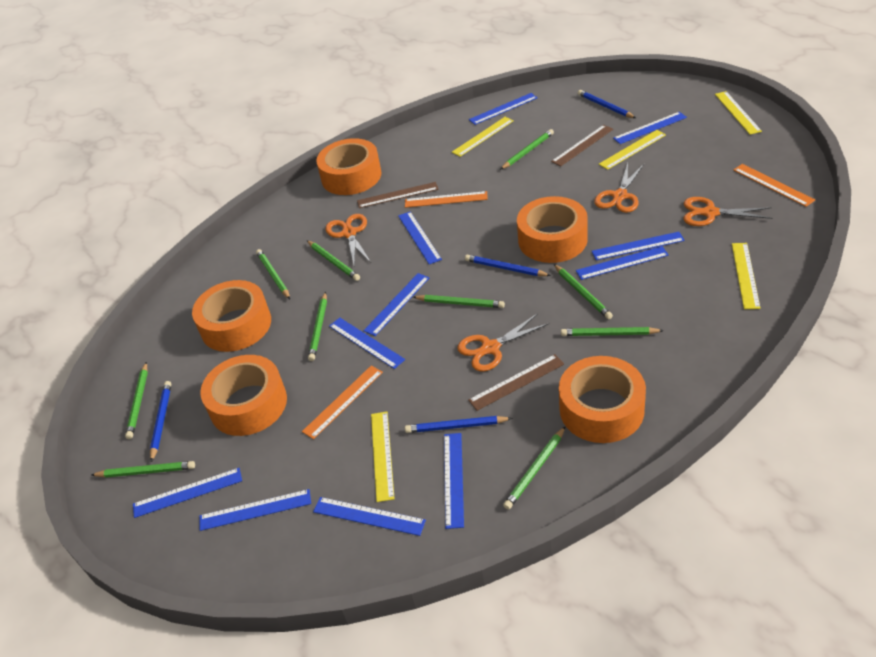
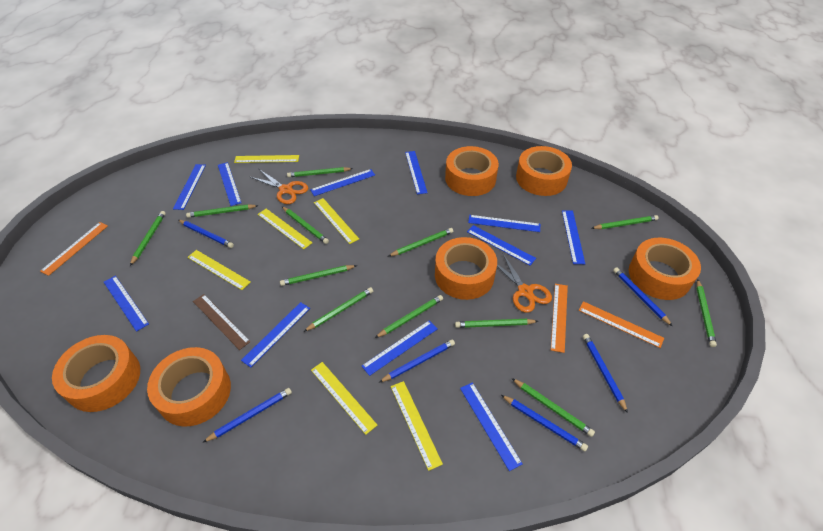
blue pencil: [150,381,171,462] [405,416,512,433] [465,255,551,276] [578,90,636,118] = 4 -> [178,220,234,248] [202,388,292,443] [379,339,455,382] [501,395,588,451] [583,334,628,413] [613,267,672,326] = 6
brown ruler: [357,182,439,208] [468,354,564,411] [551,125,613,166] = 3 -> [193,294,251,350] = 1
green pencil: [91,461,195,478] [125,362,148,439] [256,249,290,299] [307,240,360,281] [308,292,327,361] [413,295,505,308] [500,129,554,170] [503,426,566,510] [554,264,613,319] [561,327,664,336] = 10 -> [130,211,166,266] [186,204,259,218] [280,265,357,286] [282,206,329,244] [287,167,353,177] [303,287,373,332] [375,295,443,338] [389,228,453,256] [455,319,538,328] [512,378,595,437] [591,215,658,229] [696,279,717,347] = 12
orange scissors: [325,214,371,264] [457,313,550,371] [594,163,644,213] [684,197,773,226] = 4 -> [250,169,308,204] [497,254,552,313] = 2
orange tape: [192,280,271,352] [200,355,287,436] [316,138,381,195] [517,196,588,263] [559,356,646,443] = 5 -> [52,335,140,412] [147,347,231,426] [435,237,497,300] [445,146,499,196] [516,146,572,196] [629,238,701,300] = 6
yellow ruler: [371,412,395,502] [452,117,514,157] [599,130,666,170] [715,91,762,135] [732,243,761,309] = 5 -> [187,250,251,290] [234,155,299,163] [258,209,312,249] [311,362,377,435] [314,198,359,244] [391,381,443,471] = 6

